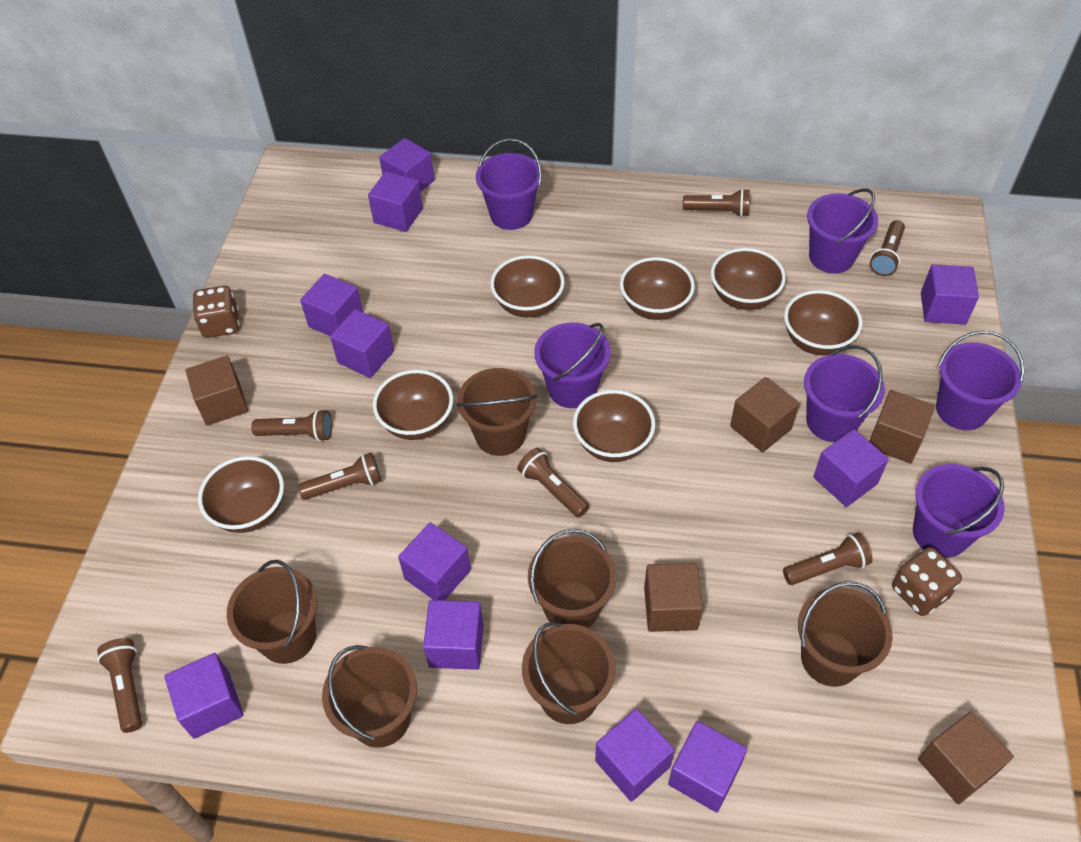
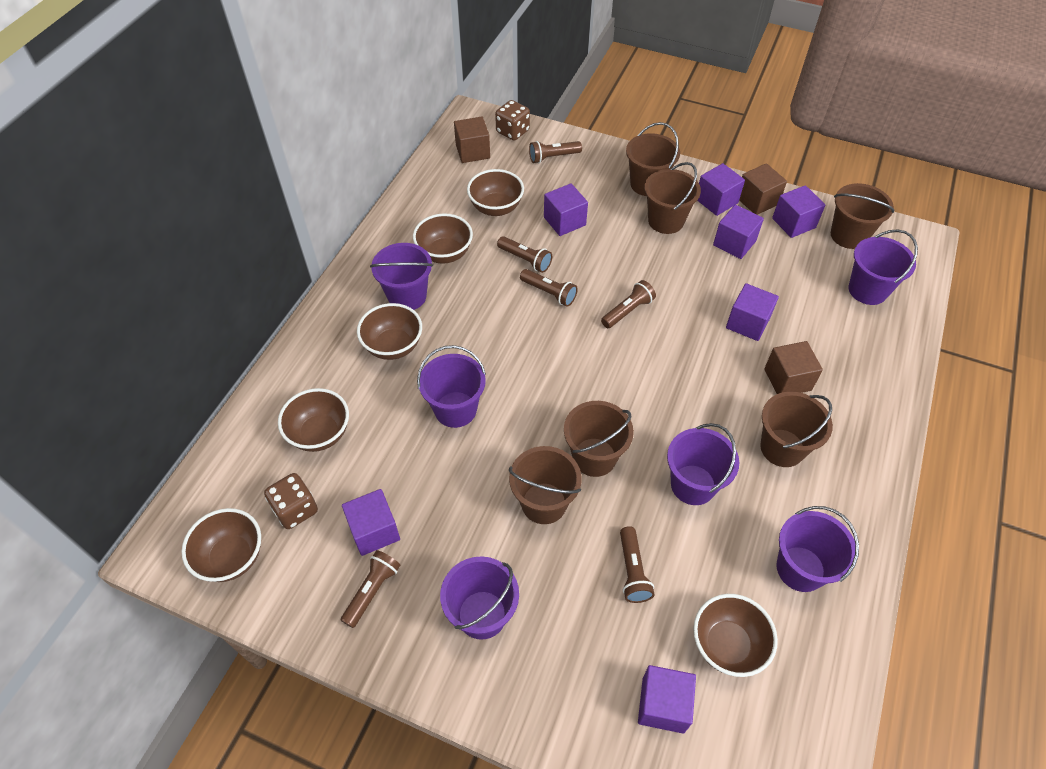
brown bowl: [198,456,284,533] [373,370,453,440] [490,255,565,317] [573,390,655,462] [620,257,695,320] [711,248,786,310] [784,290,863,355] = 7 -> [182,508,261,582] [278,388,349,452] [357,303,422,360] [413,213,473,264] [467,169,524,216] [693,594,778,677] = 6
brown cube: [186,356,248,425] [644,563,703,632] [730,377,799,452] [869,390,935,464] [918,711,1014,804] = 5 -> [454,117,490,163] [739,163,787,215] [764,341,823,394] = 3
brown flashlight: [97,638,142,733] [251,409,332,442] [298,453,381,500] [517,448,589,518] [683,189,750,217] [783,533,873,585] [870,220,905,276] = 7 -> [341,550,400,628] [497,236,552,273] [520,269,578,307] [529,141,582,163] [601,280,656,328] [620,526,654,603] = 6
purple cube: [164,653,244,739] [300,274,363,336] [330,309,394,378] [368,171,423,232] [379,138,435,192] [398,522,471,600] [423,600,484,670] [595,709,674,802] [668,721,747,813] [813,429,889,507] [921,264,979,325] = 11 -> [342,489,400,556] [544,183,588,236] [638,665,696,734] [697,163,745,216] [713,205,764,259] [726,283,779,341] [772,185,825,238] = 7

